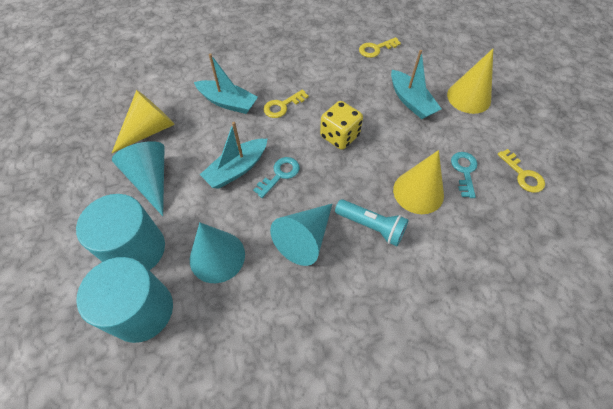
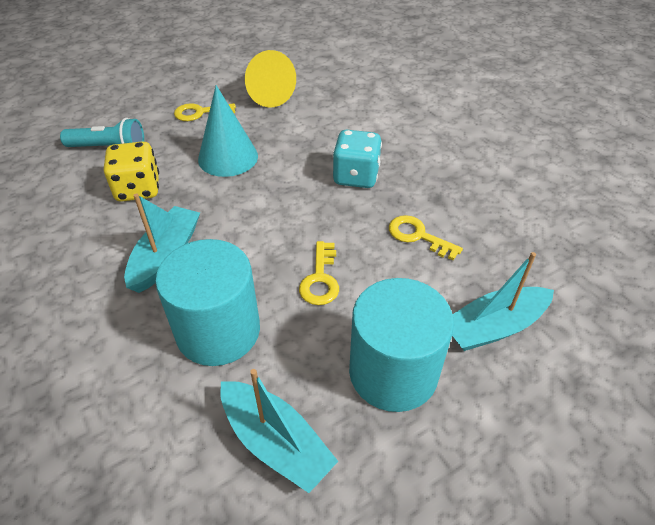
turquoise cone: [112,141,165,216] [190,222,245,283] [270,204,332,266] = 3 -> [198,85,258,177] = 1
turquoise dice: none = 0 -> [333,130,382,188] = 1
turquoise key: [253,157,300,198] [451,152,477,198] = 2 -> none = 0
yellow cone: [112,90,175,153] [393,150,444,214] [447,49,493,114] = 3 -> [245,50,296,107] = 1

